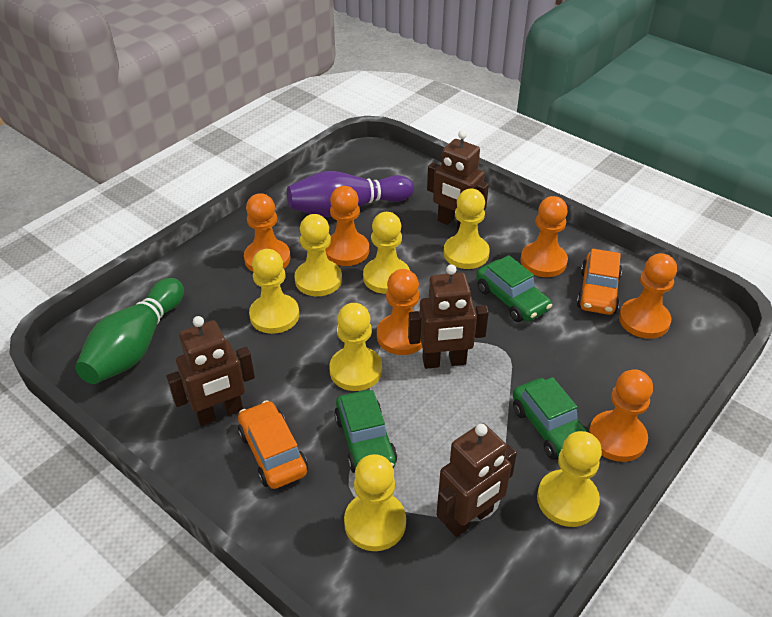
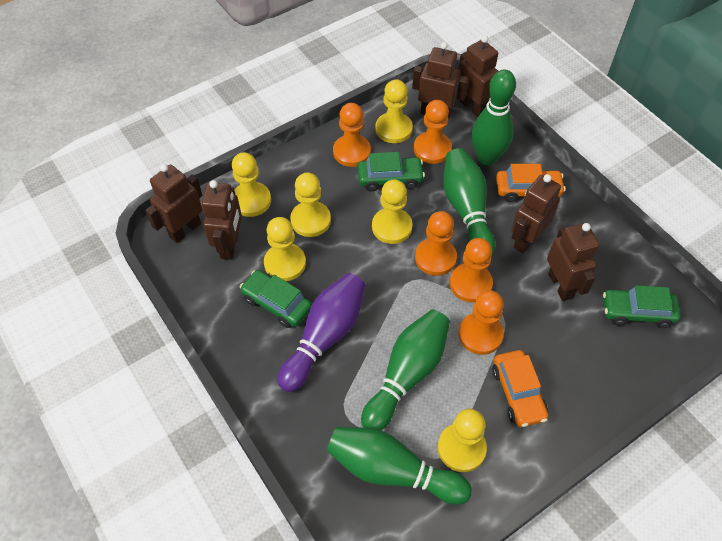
brown robot: [166,316,255,426] [408,264,489,369] [427,130,489,230] [437,423,517,537] = 4 -> [145,164,202,243] [201,180,242,260] [412,42,468,120] [458,35,498,117] [512,174,561,253] [547,223,599,301] = 6
green bowling pin: [75,278,184,384] = 1 -> [326,427,472,505] [361,310,450,430] [443,148,495,256] [471,69,516,165] = 4
orange pawn: [244,193,291,272] [325,186,369,266] [377,269,422,355] [521,196,568,277] [589,369,653,462] [619,253,677,339] = 6 -> [333,103,371,167] [414,100,452,164] [415,211,457,276] [450,238,493,302] [458,290,504,355] = 5
yellow pawn: [249,249,299,334] [294,214,342,296] [329,303,382,391] [344,454,406,551] [363,212,410,294] [444,189,490,269] [537,431,602,527] = 7 -> [232,152,271,217] [264,217,306,281] [290,173,331,237] [372,179,413,244] [376,79,413,143] [438,409,487,472] = 6

